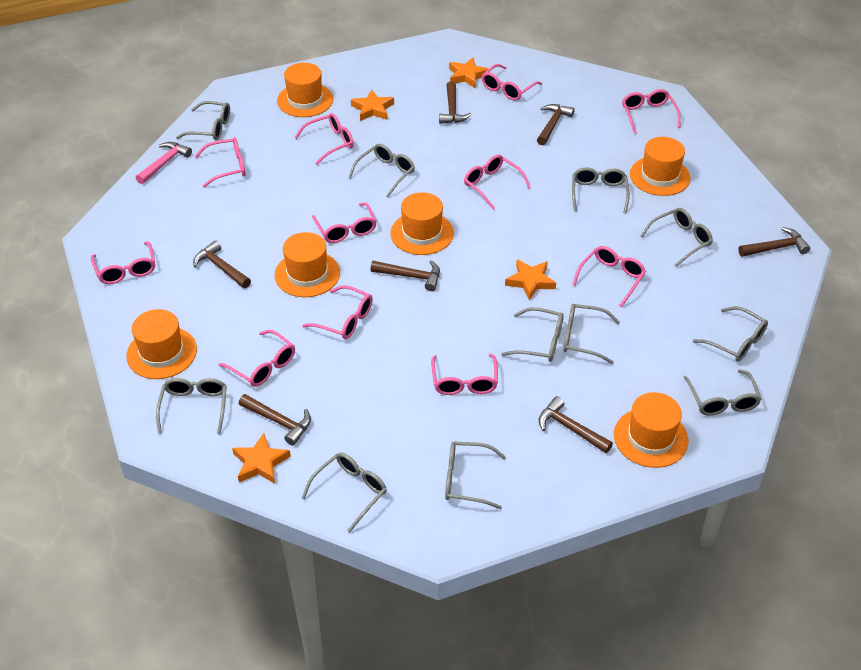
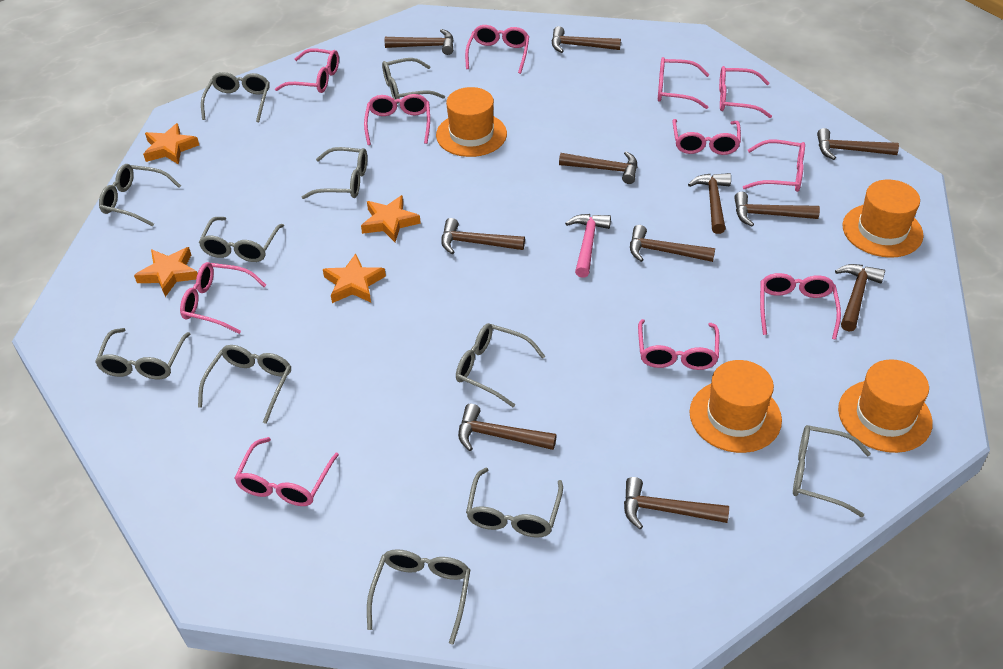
brown hammer: [193,240,251,288] [239,394,311,446] [370,260,440,291] [439,82,471,124] [537,104,575,145] [539,396,613,453] [738,227,810,257] = 7 -> [385,29,454,55] [441,218,525,254] [458,404,557,451] [552,26,621,53] [559,151,637,184] [624,477,729,529] [630,225,715,262] [688,173,731,234] [734,192,820,227] [817,128,899,160] [835,264,885,332] = 11
orange hat: [126,309,197,379] [275,232,340,297] [277,63,333,117] [391,192,454,255] [614,392,689,468] [630,137,691,196] = 6 -> [436,87,507,157] [689,360,782,453] [838,359,933,453] [843,179,924,258] = 4

